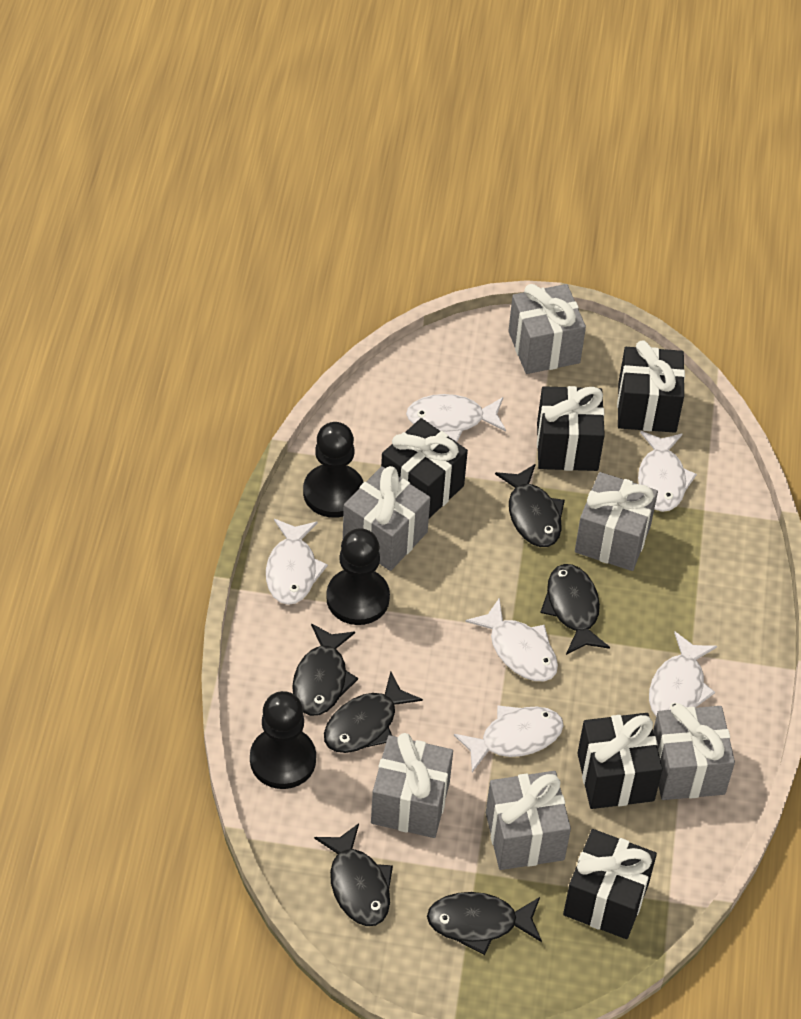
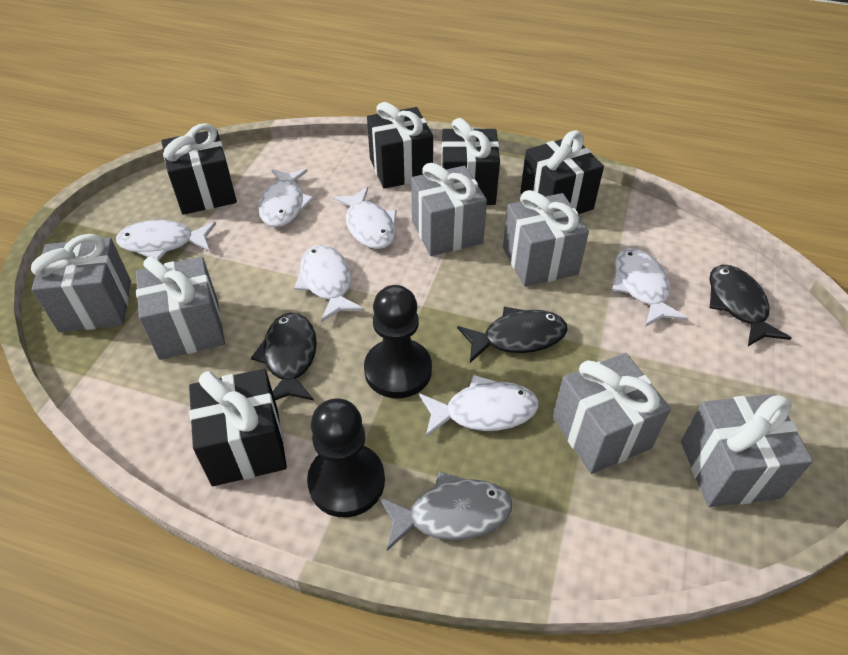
black fish: [292,623,358,716] [314,823,393,926] [324,671,423,753] [427,892,542,955] [495,464,565,547] [540,564,610,655] = 6 -> [251,313,317,401] [457,307,568,363] [709,265,791,346] = 3
black pawn: [250,691,316,789] [303,422,364,518] [326,528,390,625] = 3 -> [307,398,385,517] [364,285,432,398] = 2
grey fish: none = 0 -> [379,471,512,551] = 1

